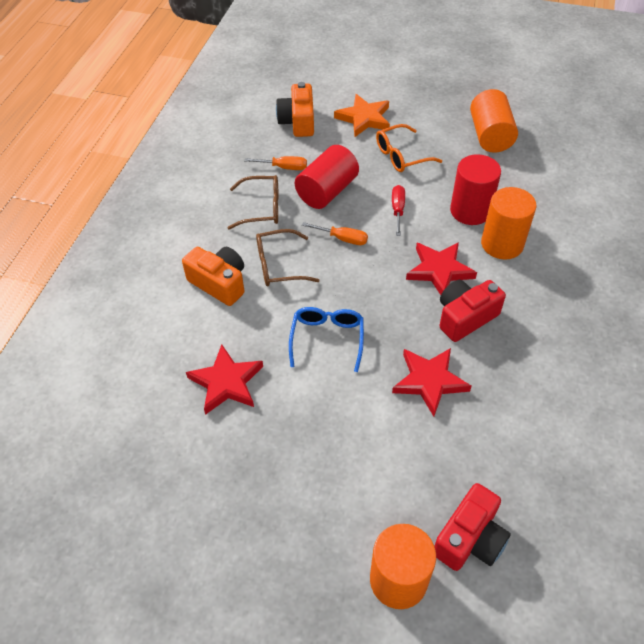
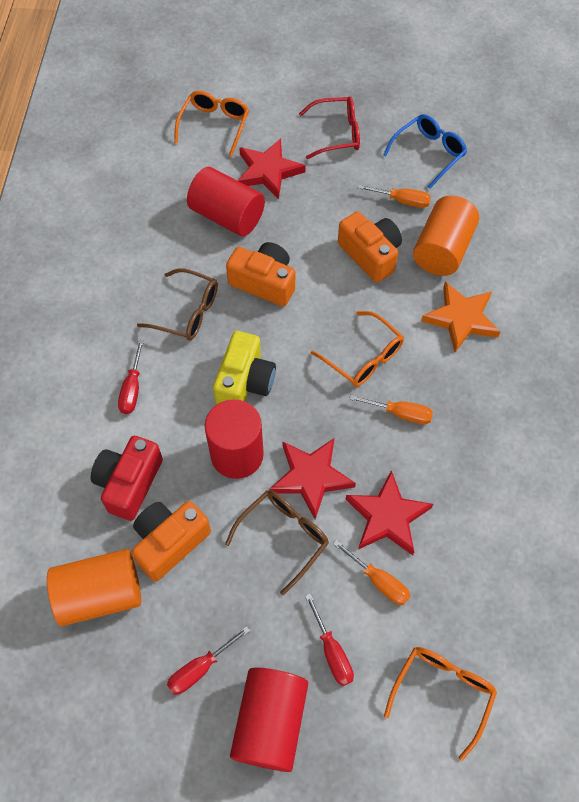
orange camera: [182,247,245,306] [276,82,314,137] = 2 -> [131,501,211,582] [226,242,295,307] [338,211,402,283] = 3
orange cylinder: [370,524,436,609] [470,89,518,153] [481,187,536,260] = 3 -> [47,549,141,626] [413,196,479,276] = 2
orange glasses: [376,124,442,172] = 1 -> [174,91,249,156] [311,311,404,387] [384,647,497,761] = 3
orange screwdriver: [244,156,307,170] [302,222,368,245] = 2 -> [333,540,410,605] [349,395,433,424] [358,185,431,208] = 3
red camera: [435,483,511,571] [439,280,506,342] = 2 -> [91,436,163,521] = 1
red cylinder: [295,145,359,209] [450,154,501,225] = 2 -> [187,167,265,236] [205,399,264,479] [230,667,308,772] = 3
red glasses: none = 0 -> [299,96,360,159] = 1
red screwdriver: [392,185,405,236] = 1 -> [118,340,144,414] [167,626,250,695] [305,594,354,686] = 3
yellow camera: none = 0 -> [213,331,276,404] = 1

